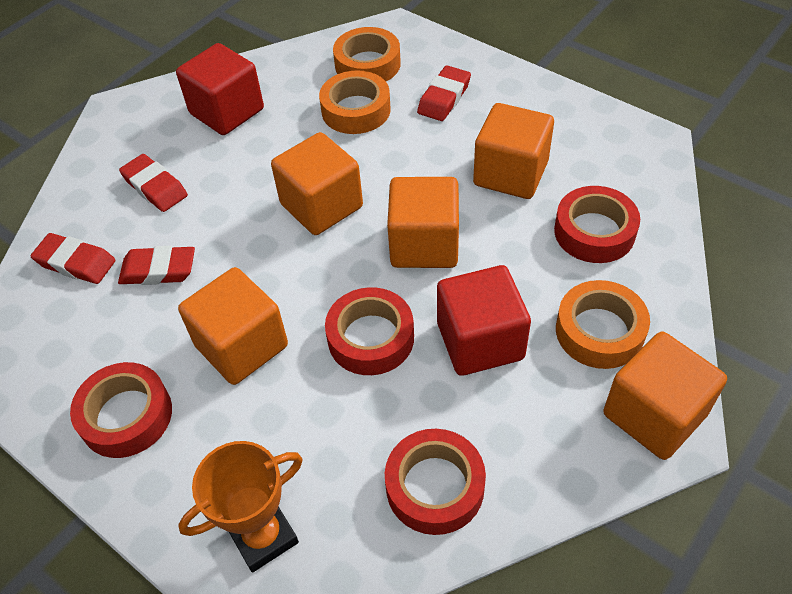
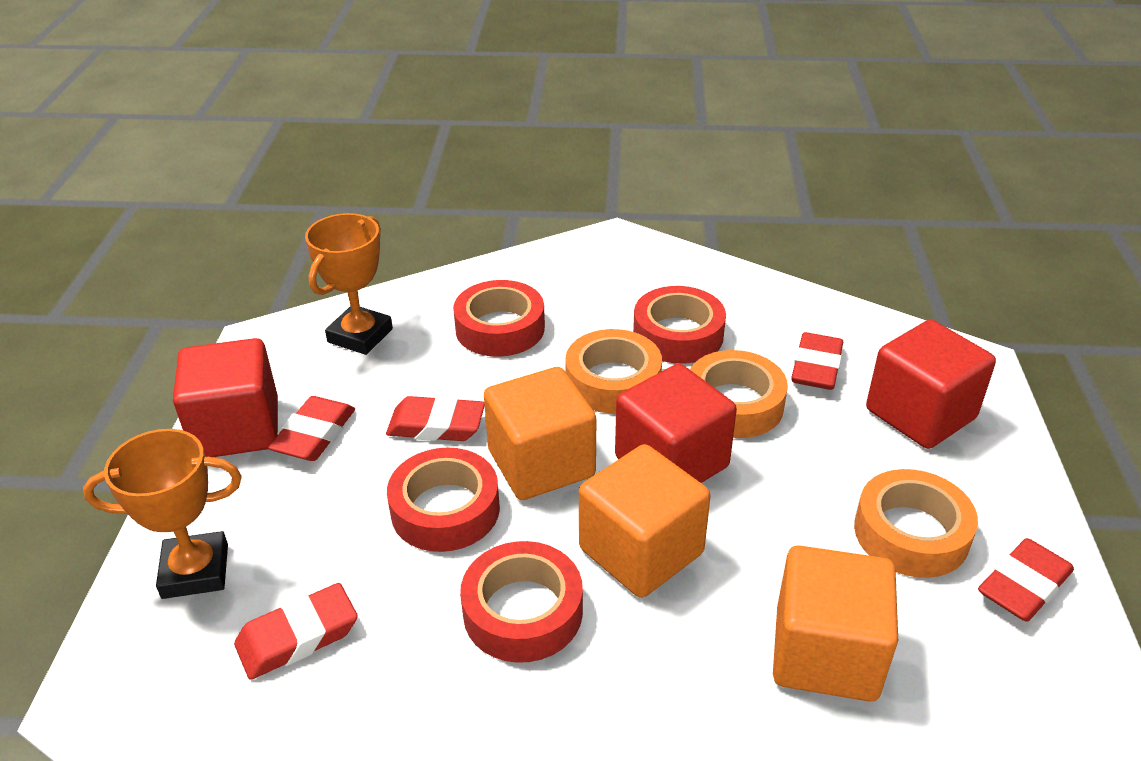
orange cube: [178,267,288,385] [271,132,363,235] [387,177,459,268] [473,103,554,199] [603,332,727,460] = 5 -> [484,367,596,500] [579,444,711,598] [773,545,898,702] = 3
orange trophy: [178,441,303,572] = 1 -> [83,429,242,599] [305,213,393,355] = 2
red cube: [176,43,264,135] [437,265,531,376] = 2 -> [173,338,278,457] [615,364,737,483] [866,320,996,449] = 3
red eraser: [31,233,115,284] [118,246,195,285] [119,154,188,212] [417,65,471,121] = 4 -> [234,583,358,680] [268,396,355,461] [386,396,485,441] [792,332,843,390] [978,538,1074,622] = 5

